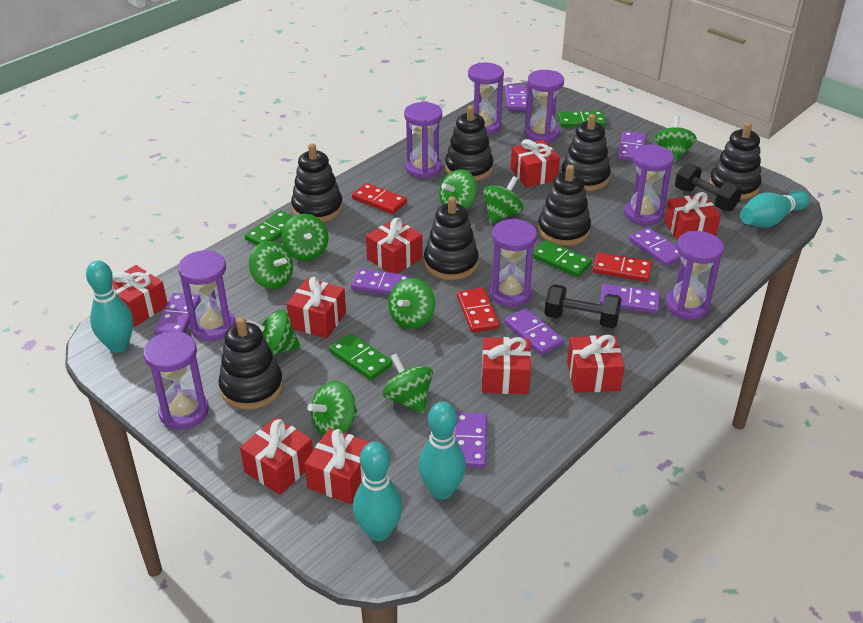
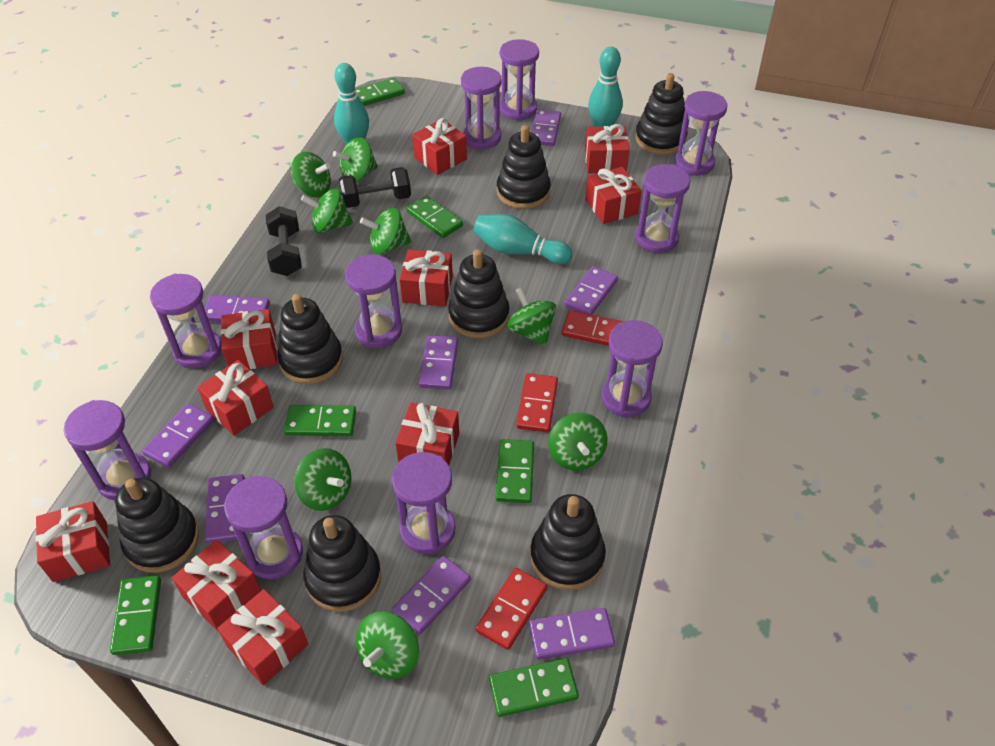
green domino: [245,211,294,245] [329,333,392,380] [533,240,592,277] [558,111,607,128] = 4 -> [110,575,161,655] [284,405,356,436] [356,78,405,106] [407,195,463,238] [489,658,579,717] [496,439,534,503] = 6
green spinning top: [246,310,300,356] [249,241,293,289] [281,214,328,261] [307,381,357,436] [383,353,433,413] [388,278,435,329] [439,169,477,210] [483,176,523,223] [655,116,697,162] = 9 -> [291,152,331,197] [294,448,351,511] [301,188,353,233] [333,137,378,183] [356,611,419,679] [360,208,412,255] [507,287,556,346] [548,413,607,471] = 8
purple hourglass: [143,332,209,430] [178,250,236,341] [404,102,442,179] [468,63,504,135] [489,218,537,307] [524,70,564,143] [624,145,674,225] [665,231,724,320] = 8 -> [64,400,151,500] [150,274,222,368] [224,476,303,579] [345,255,402,348] [392,452,455,554] [461,67,501,150] [500,39,539,121] [601,320,663,417] [636,164,690,253] [675,91,727,176] = 10
red gift: [112,265,167,326] [240,417,313,495] [287,277,346,338] [304,428,370,504] [366,218,423,274] [481,337,531,394] [511,139,560,188] [567,335,625,393] [664,192,721,241] = 9 -> [35,501,110,582] [172,540,261,631] [197,360,274,436] [217,589,308,685] [221,309,277,369] [395,403,459,465] [400,249,453,307] [412,118,467,175] [585,124,630,174] [585,167,642,224] = 10
turquoise bowling pin: [86,261,133,353] [353,442,402,541] [418,401,466,500] [740,190,810,228] = 4 -> [334,63,369,144] [473,214,572,264] [588,47,623,127] = 3

